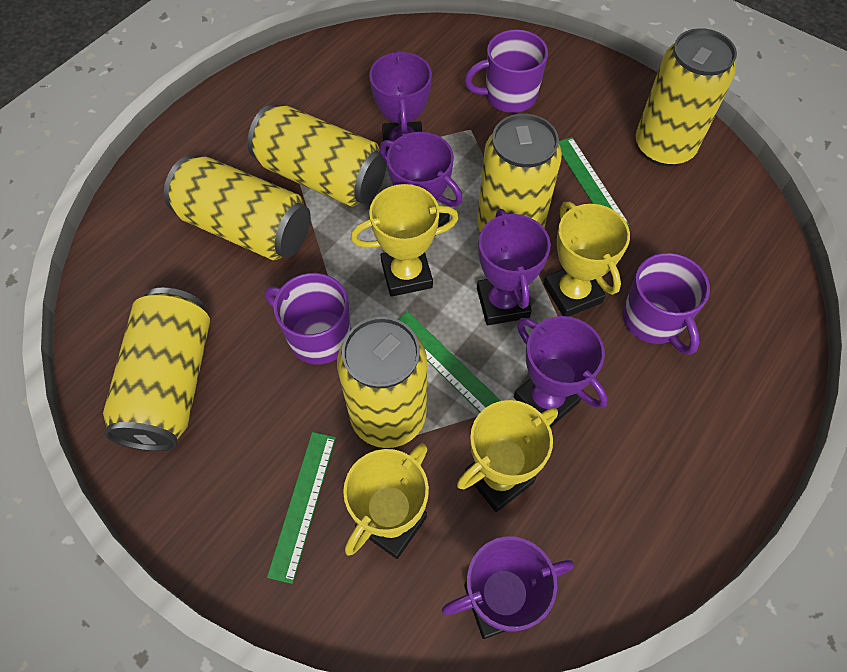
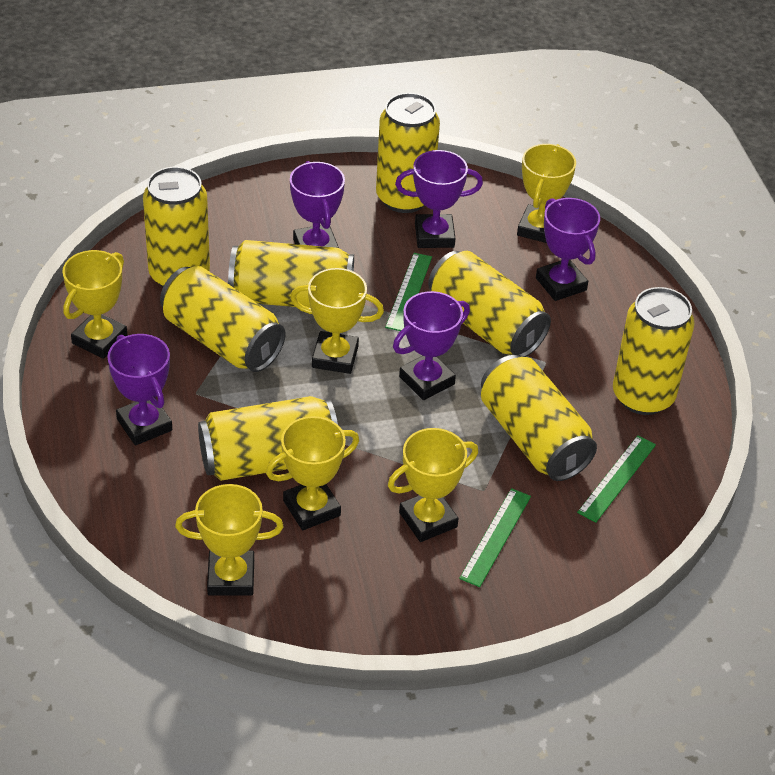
purple mug: [265,273,351,364] [464,29,548,113] [623,253,710,355] = 3 -> none = 0
yellow can: [103,287,210,451] [164,156,311,260] [247,105,387,206] [337,317,427,448] [477,114,562,233] [636,28,737,166] = 6 -> [143,167,210,287] [160,266,286,372] [198,396,338,481] [228,240,354,308] [376,93,440,213] [428,251,551,357] [481,355,597,481] [613,287,695,415] = 8
yellow trophy: [343,443,429,559] [351,184,459,297] [457,400,558,512] [544,202,630,317] = 4 -> [62,250,127,359] [175,484,283,596] [266,416,359,530] [290,268,384,374] [388,428,478,542] [517,144,576,243] = 6

